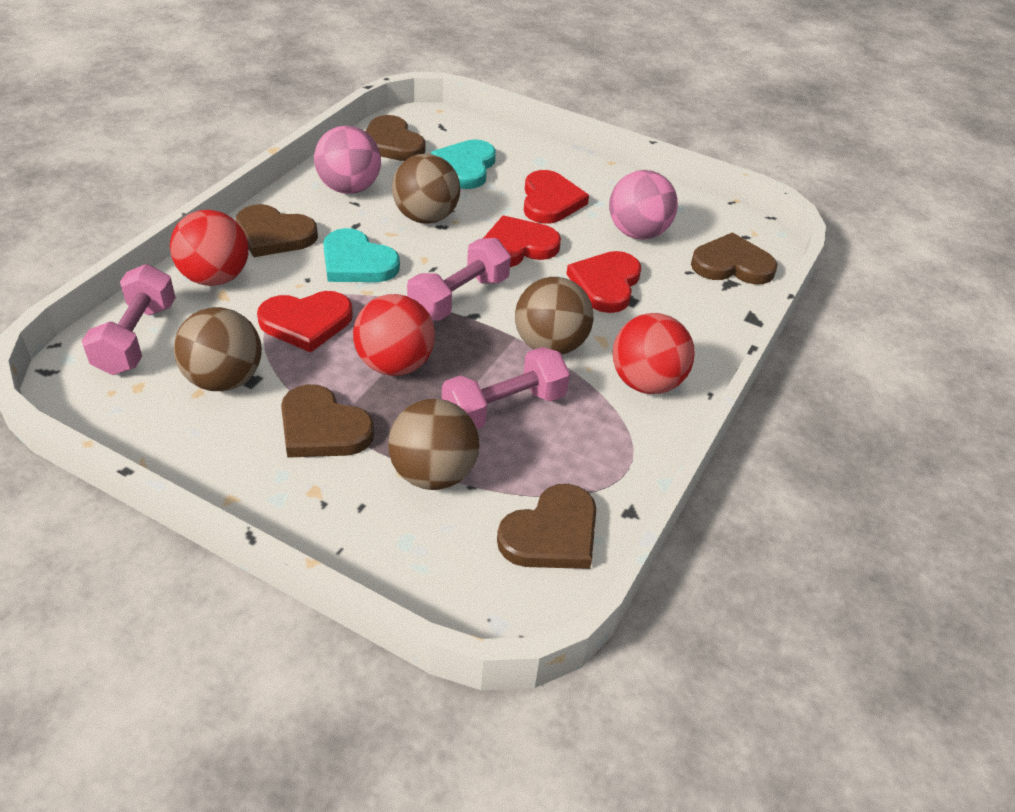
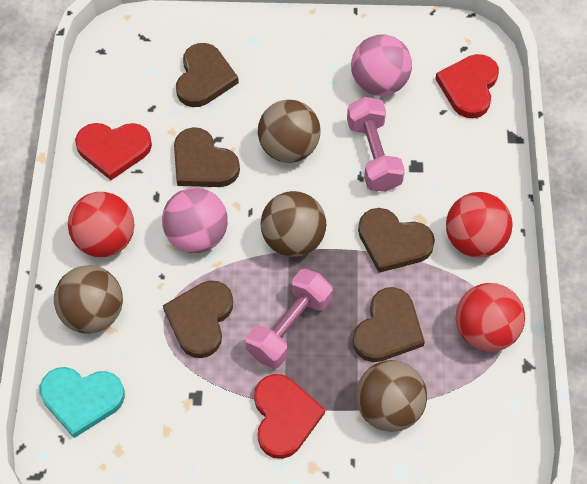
pink dumbbell: [82,264,176,375] [407,238,511,321] [442,347,570,429] = 3 -> [246,269,333,368] [347,97,405,192] = 2
red heart: [257,291,353,353] [484,216,561,267] [524,170,589,224] [567,251,641,313] = 4 -> [75,123,152,180] [254,374,325,459] [435,54,499,118] = 3
turquoise heart: [323,228,400,282] [431,139,496,189] = 2 -> [40,367,125,438] = 1

